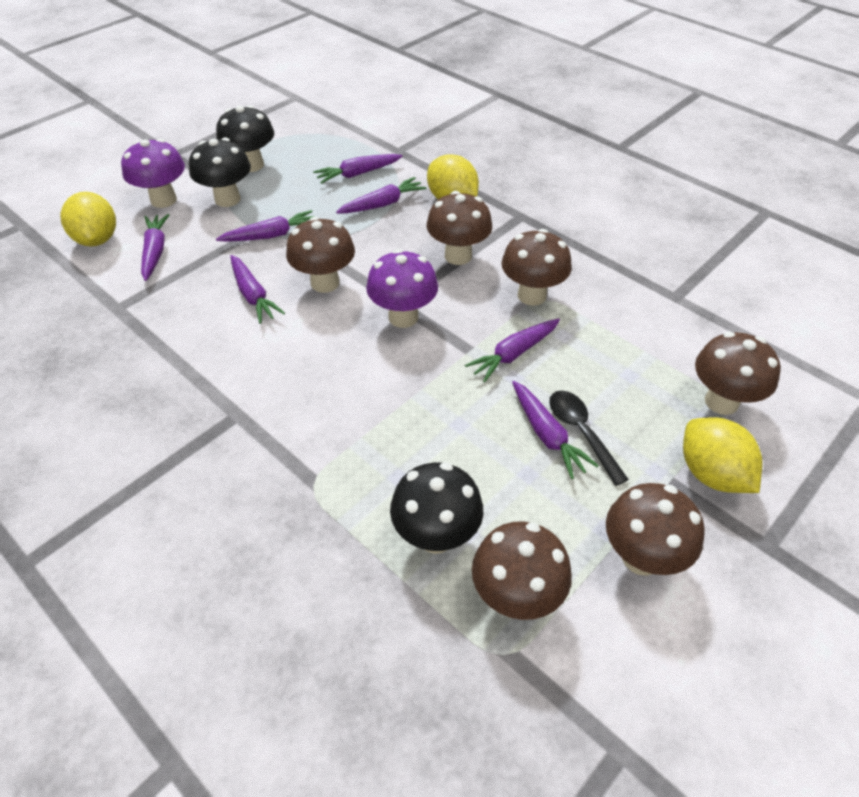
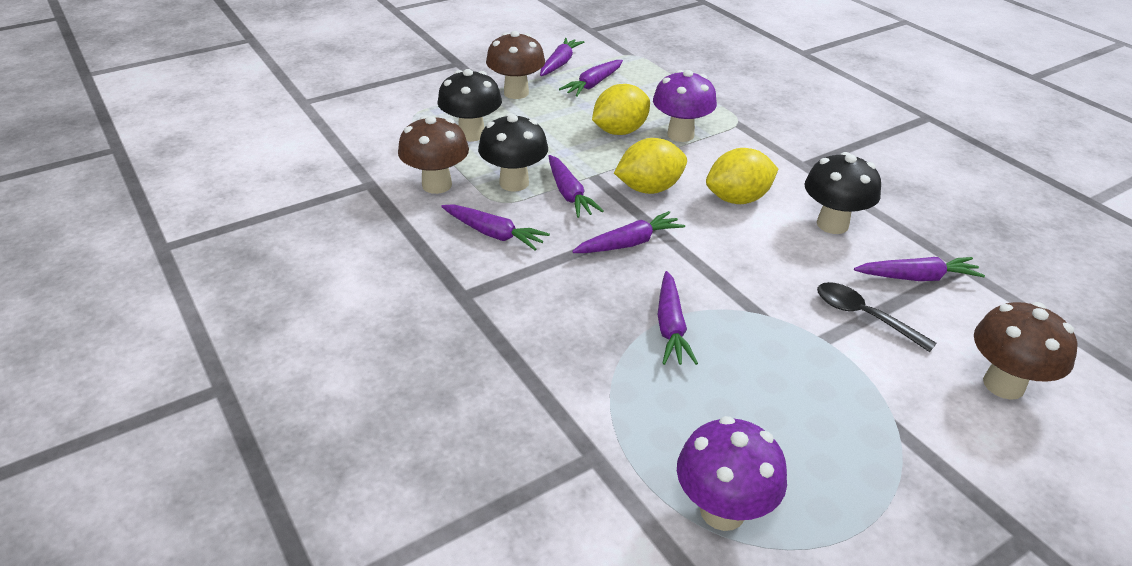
brown mushroom: [286,217,355,293] [426,191,492,265] [472,521,572,620] [502,229,572,306] [606,483,705,576] [695,332,781,415] = 6 -> [398,116,469,194] [486,31,545,99] [974,302,1078,400] = 3

